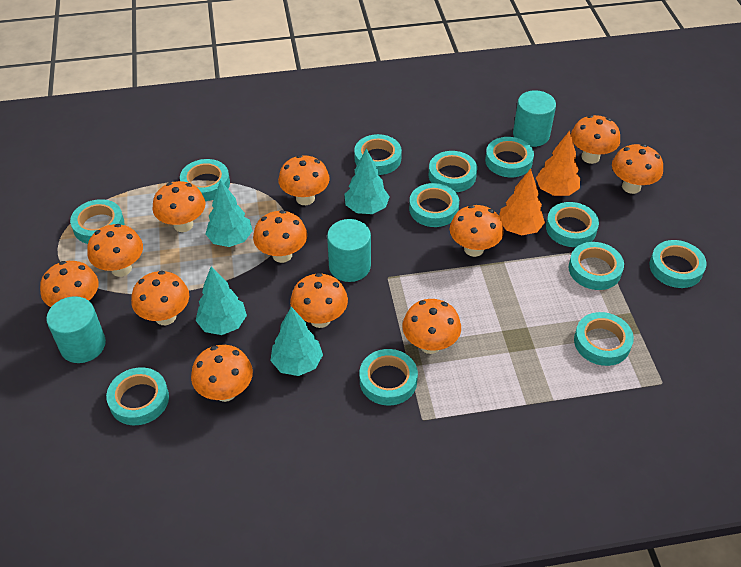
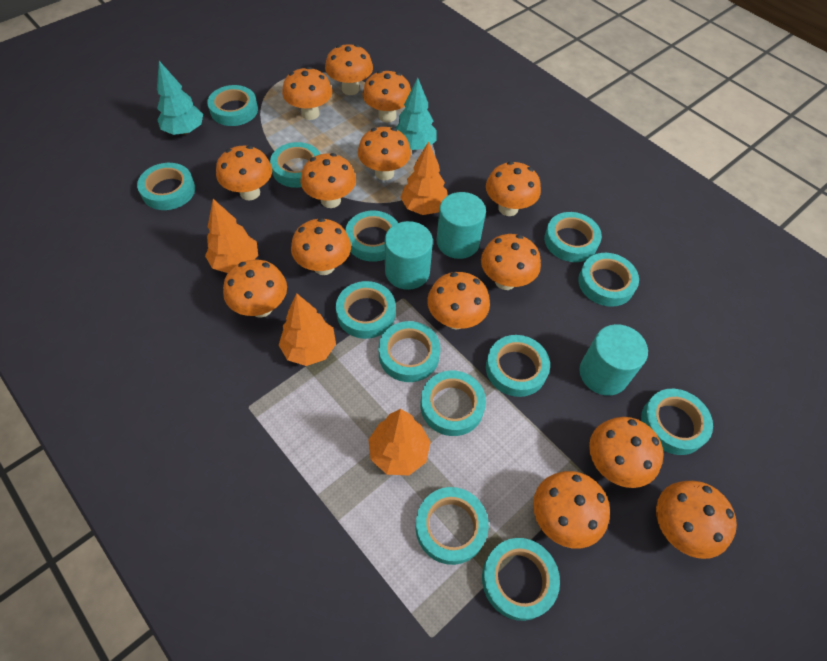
orange mushroom: [40,261,99,307] [87,224,143,277] [131,271,189,325] [152,181,206,232] [191,345,253,402] [253,210,307,263] [278,155,330,205] [290,273,348,328] [402,299,461,354] [450,205,504,257] [571,115,620,164] [612,144,663,194] = 12 -> [216,146,272,201] [223,260,287,318] [282,67,332,120] [291,218,351,275] [301,153,356,208] [325,44,373,95] [358,127,411,180] [362,70,411,122] [427,272,490,329] [481,234,541,290] [486,161,541,216] [533,471,610,549] [589,417,663,488] [656,481,737,559] = 14
orange tree: [499,169,545,235] [536,130,580,196] = 2 -> [205,199,258,273] [279,293,336,366] [368,409,431,475] [400,141,448,215] = 4
turquoise tape: [70,199,124,244] [106,367,169,425] [180,159,230,201] [354,134,402,175] [359,349,418,405] [409,183,459,227] [429,151,477,192] [485,137,534,177] [546,202,599,247] [569,242,624,290] [574,312,634,366] [649,240,707,288] = 12 -> [137,163,195,210] [207,85,258,126] [270,142,320,188] [336,281,395,339] [345,211,398,262] [379,321,440,382] [416,487,489,565] [420,371,486,436] [482,538,560,621] [486,335,550,397] [544,212,602,262] [578,253,639,307] [641,389,713,455] = 13
turquoise tree: [196,266,247,335] [206,180,253,247] [270,307,323,376] [344,148,389,214] = 4 -> [157,61,203,135] [396,77,437,150] = 2

